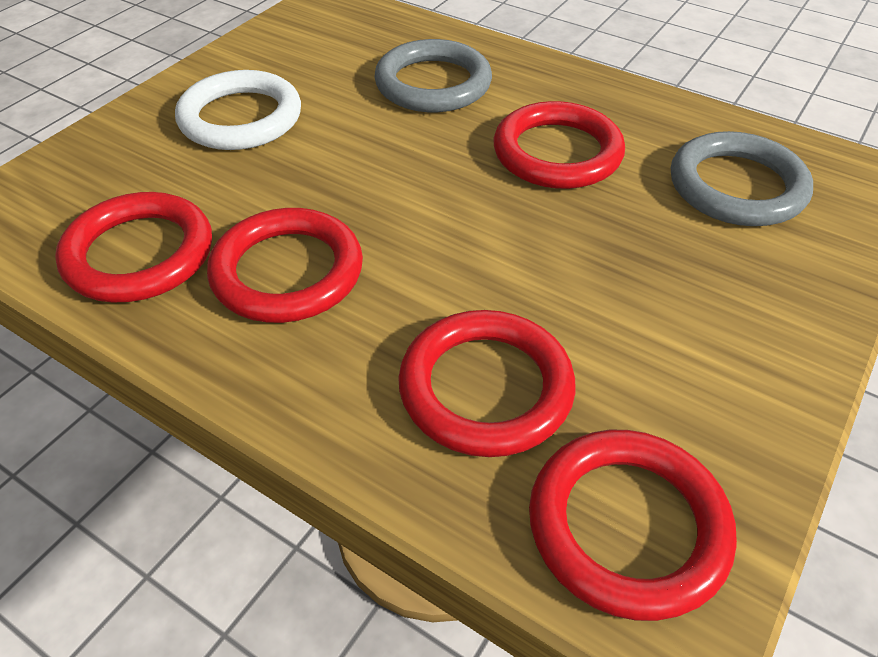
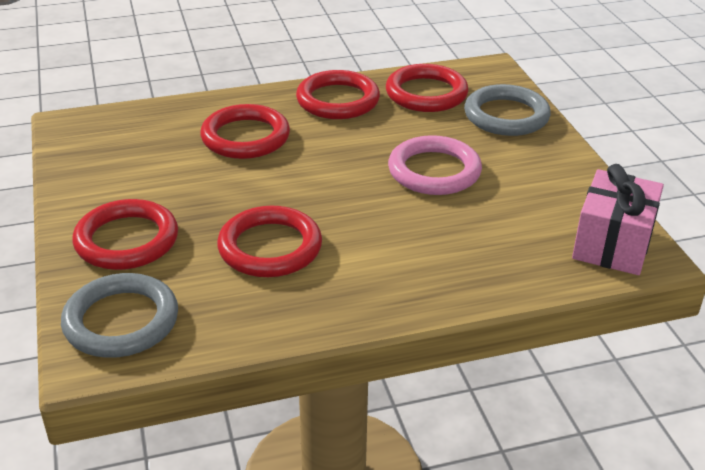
pink gift: none = 0 -> [572,164,664,275] = 1
pink ring: none = 0 -> [388,135,482,195] = 1
white ring: [175,70,301,150] = 1 -> none = 0

